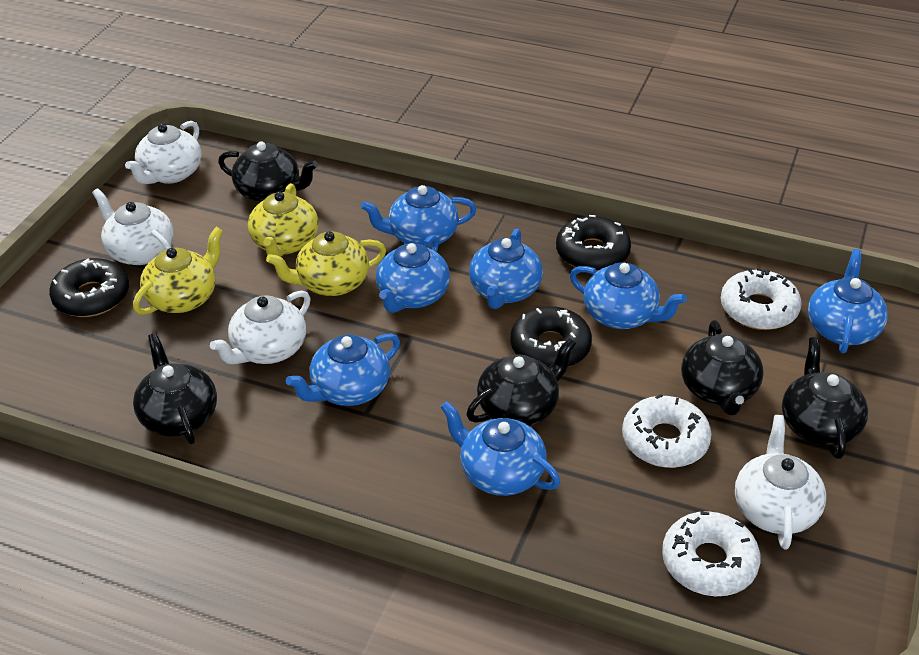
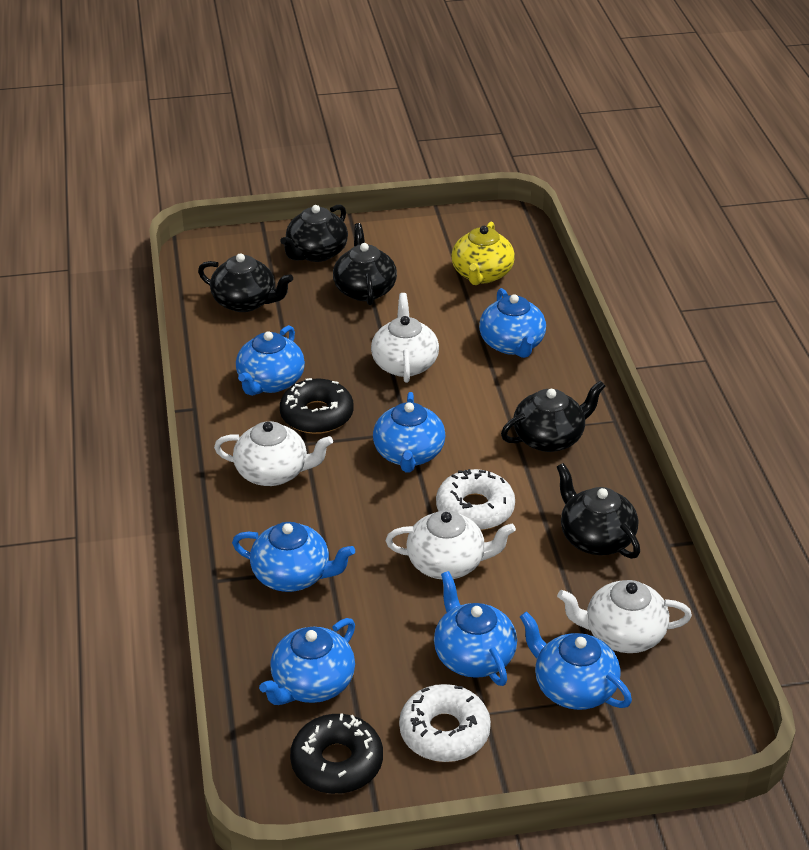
black donut: [49,258,129,317] [511,306,592,367] [556,215,631,272] = 3 -> [280,378,354,434] [290,713,383,794] = 2
white donut: [622,394,712,468] [662,511,761,596] [721,268,802,330] = 3 -> [399,684,491,762] [436,469,515,530] = 2
yellow teapot: [133,227,223,315] [248,183,319,257] [266,231,386,296] = 3 -> [451,222,515,285] = 1

